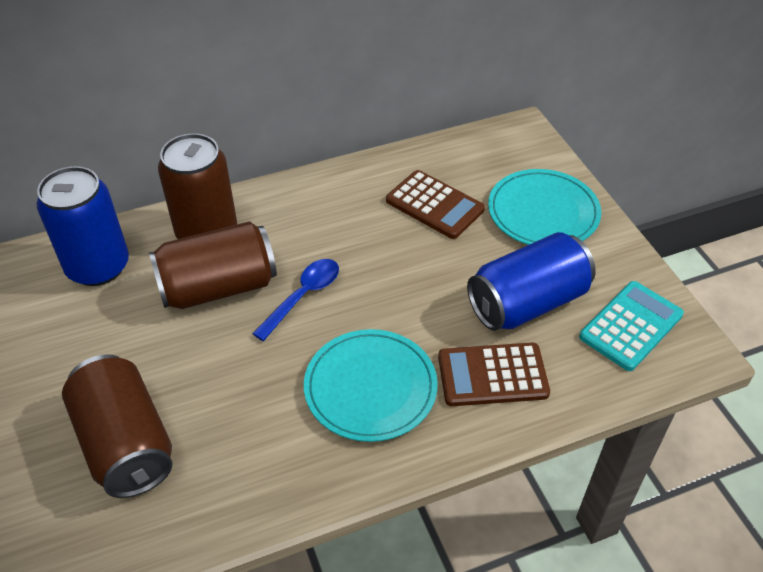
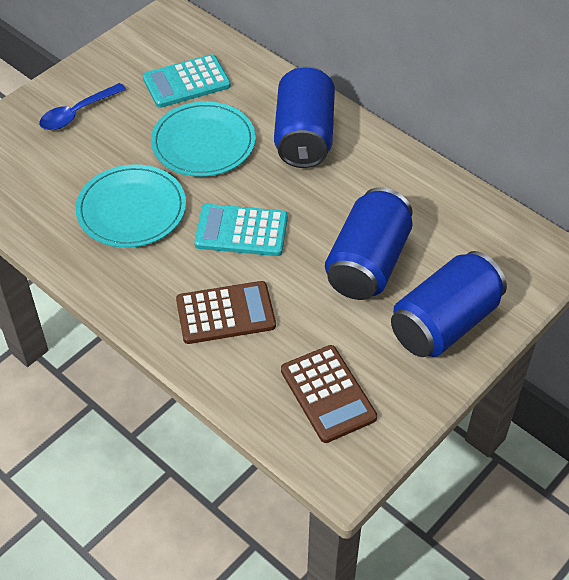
blue can: [37,166,129,286] [467,232,596,331] = 2 -> [274,66,335,168] [325,187,413,300] [391,251,507,357] = 3
brown can: [62,354,172,498] [149,221,277,309] [158,133,237,239] = 3 -> none = 0
turquoise calculator: [579,281,684,371] = 1 -> [143,54,231,108] [194,204,288,256] = 2

